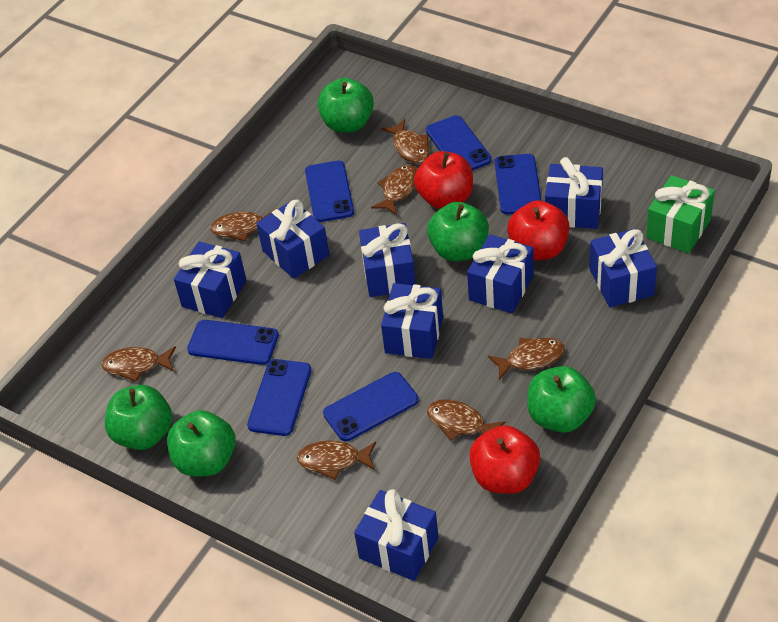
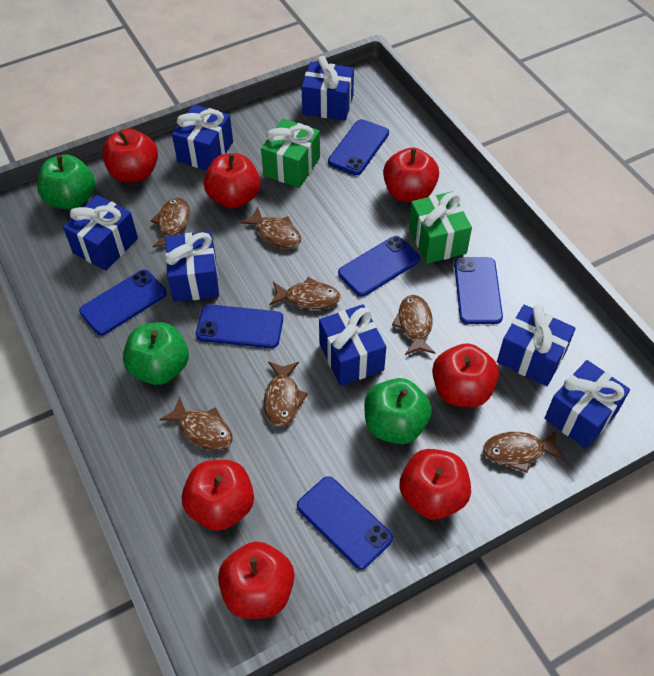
blue gift: [174,242,246,318] [256,200,329,279] [354,489,439,581] [359,223,416,297] [381,283,443,359] [467,234,534,314] [545,157,603,229] [589,229,657,308] = 8 -> [63,195,138,271] [165,231,219,302] [172,104,233,170] [301,56,354,121] [319,304,386,386] [497,304,576,386] [544,360,630,449] = 7
green apple: [105,385,172,450] [167,410,236,476] [318,78,374,133] [427,202,489,261] [527,366,596,433] = 5 -> [37,155,95,210] [123,322,189,385] [364,378,432,444] = 3
green gift: [646,175,715,253] = 1 -> [261,119,320,188] [408,191,472,264] = 2
red apple: [414,151,473,209] [469,425,540,494] [507,200,570,260] = 3 -> [102,128,158,183] [182,460,254,531] [204,153,260,209] [218,541,294,619] [383,148,439,202] [399,449,471,519] [432,343,499,407] = 7

